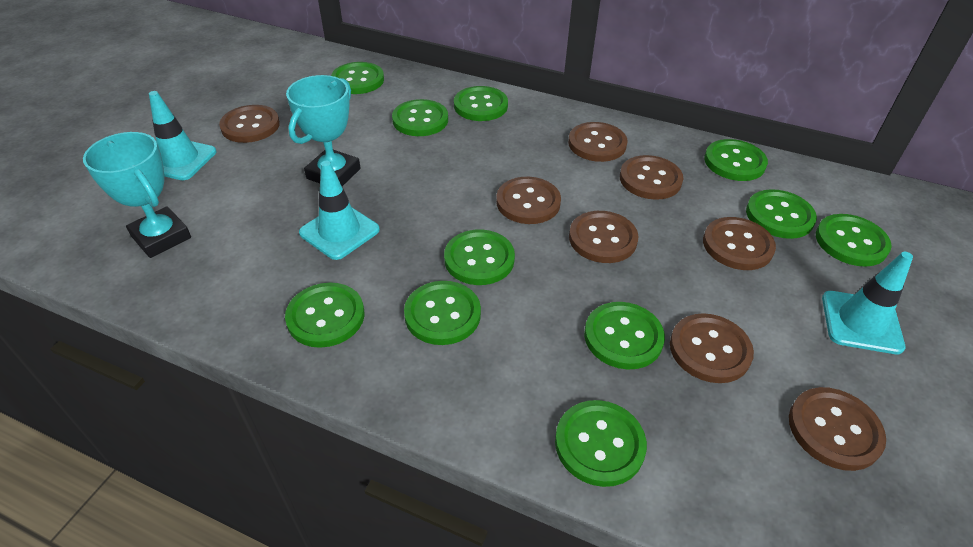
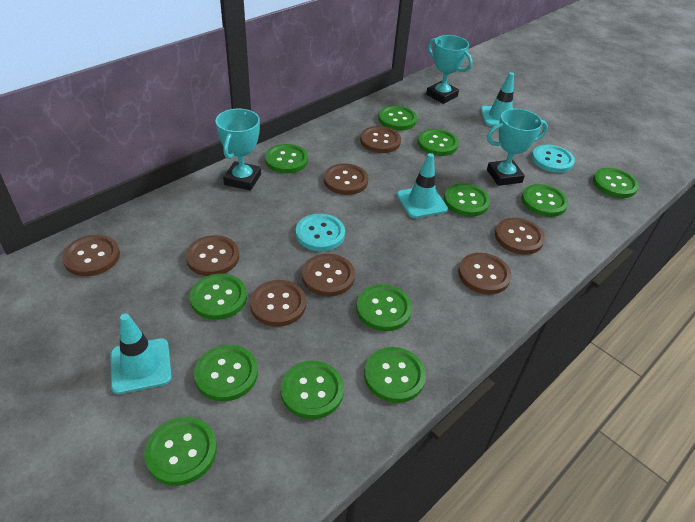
green button: [285,283,364,348] [331,62,384,94] [392,99,448,136] [404,281,481,345] [444,229,515,285] [454,86,508,121] [555,400,647,487] [584,302,665,370] [704,139,768,181] [746,189,817,239] [816,214,892,267] = 11 -> [144,417,217,486] [190,273,247,320] [194,345,258,401] [265,144,308,173] [280,361,344,419] [356,285,412,331] [364,347,426,403] [378,106,417,130] [418,129,459,156] [444,183,490,217] [521,184,568,217] [593,168,639,198] = 12
turquoise button: none = 0 -> [296,214,345,251] [532,145,575,173] = 2
turquoise trophy: [83,132,191,258] [286,75,361,186] = 2 -> [216,109,261,191] [426,35,472,104] [487,109,548,186] = 3

